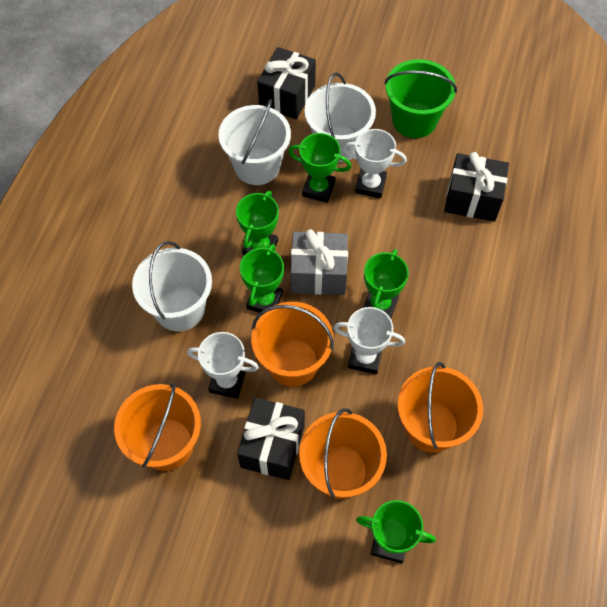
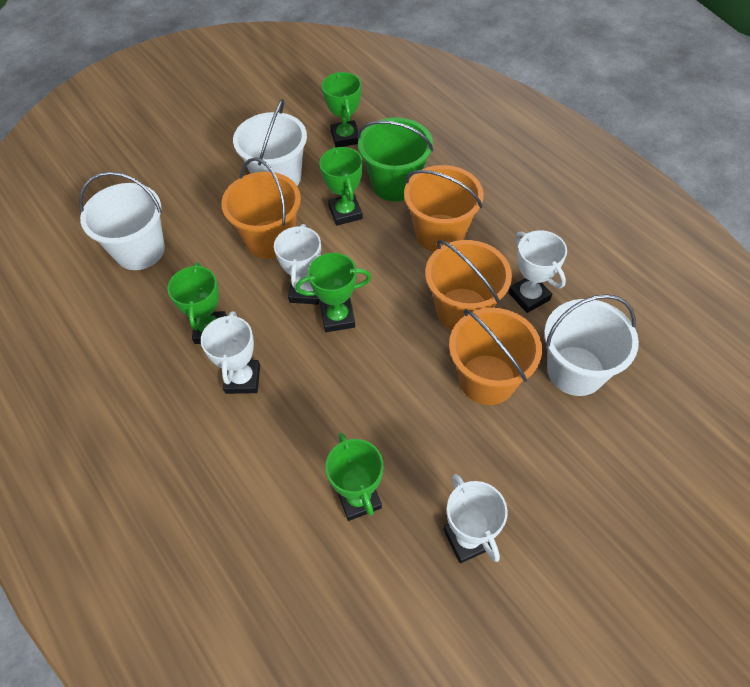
black gift: [237,398,305,480] [257,47,316,120] [444,152,509,222] = 3 -> none = 0
grey gift: [291,229,348,295] = 1 -> none = 0
white trophy: [187,332,259,399] [333,307,405,374] [343,129,407,198] = 3 -> [201,311,260,394] [274,224,321,305] [443,474,508,563] [508,230,567,313] = 4

